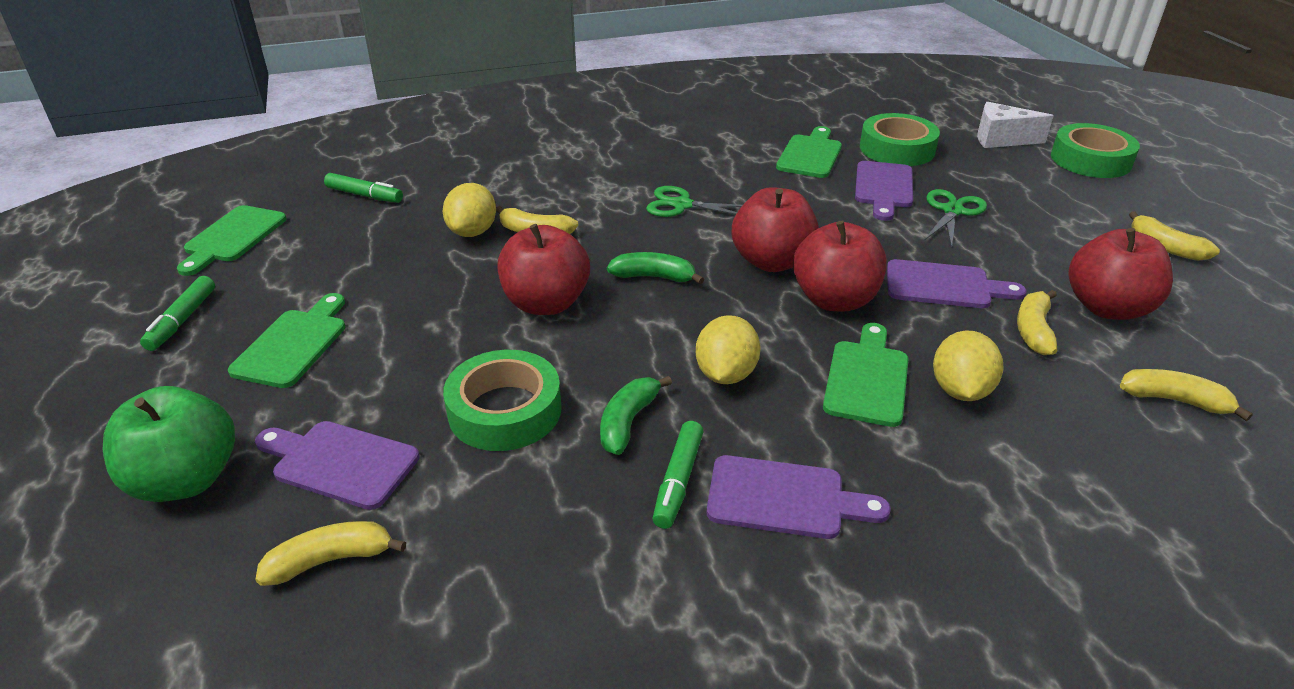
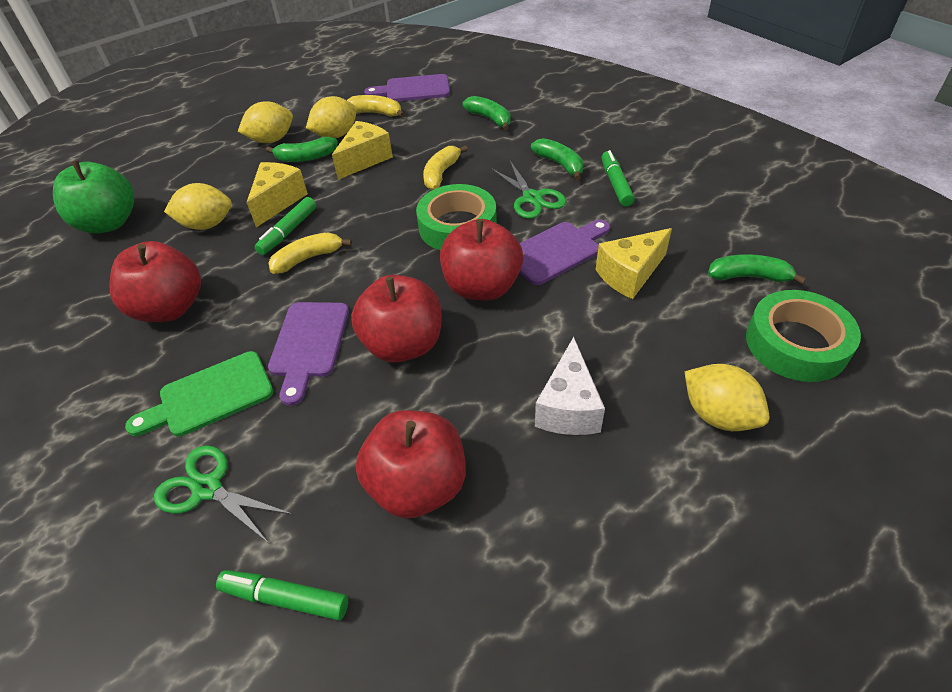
green banana: [600,376,672,455] [607,252,704,284] = 2 -> [266,137,338,162] [462,96,511,130] [531,138,584,180] [708,254,806,285] = 4
green cutting board: [177,205,287,276] [228,293,345,388] [776,126,842,178] [823,323,909,427] = 4 -> [125,351,273,437] = 1
green tape: [443,350,562,451] [860,113,940,166] [1051,123,1140,178] = 3 -> [416,184,497,250] [746,290,861,382] = 2
purple cutting board: [255,421,419,510] [707,455,891,539] [855,161,913,221] [887,259,1026,308] = 4 -> [268,302,349,406] [364,74,450,101] [520,219,610,285] = 3
yellow banana: [255,521,406,586] [496,206,578,234] [1017,290,1057,355] [1120,369,1253,421] [1129,211,1220,261] = 5 -> [268,233,352,274] [347,95,405,117] [423,145,468,190] = 3
yellow cheese: none = 0 -> [247,162,308,227] [332,121,393,180] [596,228,672,299] = 3
yellow lemon: [443,183,496,237] [696,315,761,384] [933,331,1003,401] = 3 -> [164,183,232,230] [238,101,293,143] [306,96,357,138] [685,364,770,431] = 4

